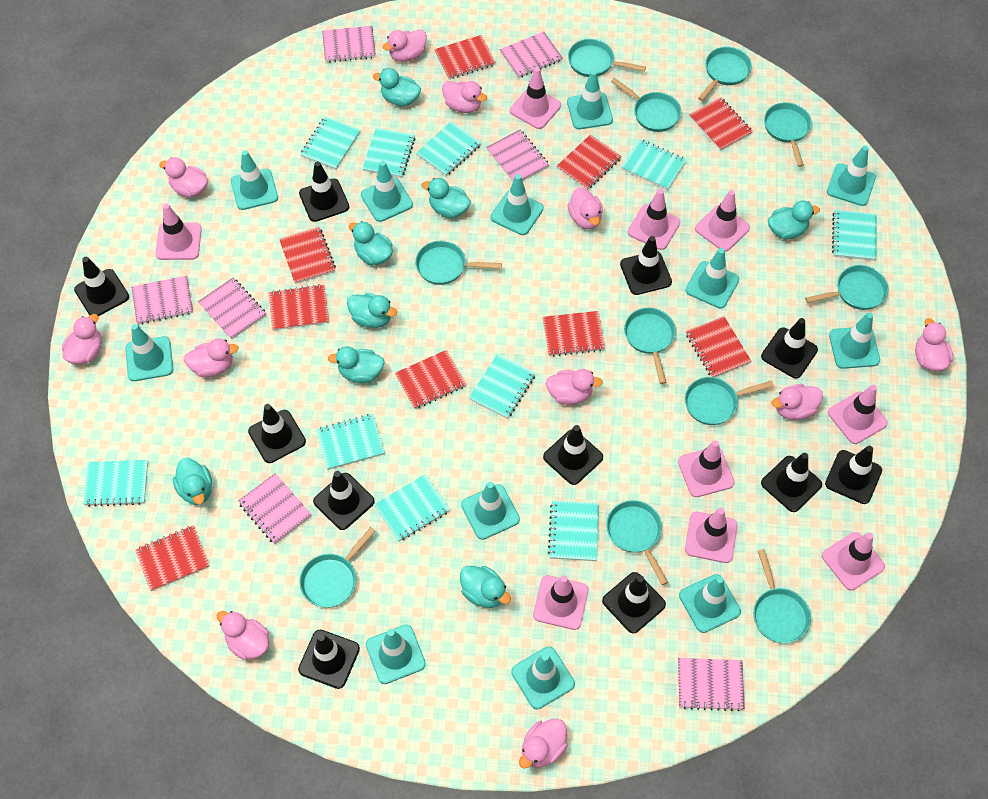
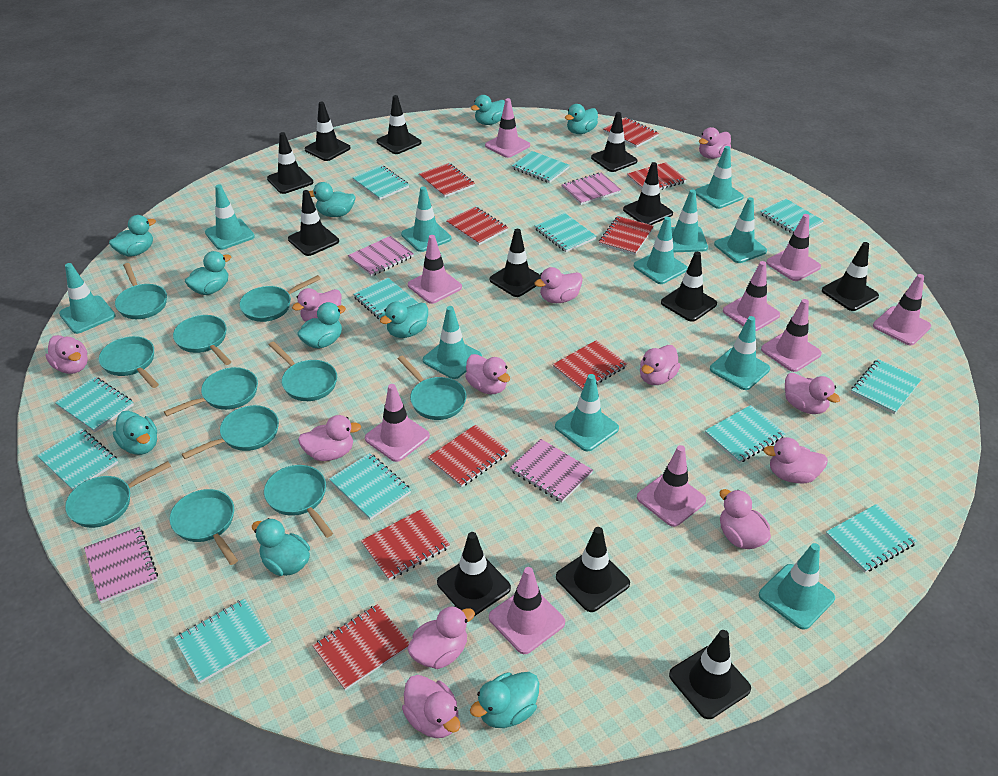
black traffic cone: [74,257,129,316] [248,404,306,463] [298,630,360,689] [299,161,349,222] [313,471,375,530] [543,425,603,485] [602,572,666,633] [620,236,672,295] [761,318,818,379] [761,453,822,512] [825,446,882,504] = 11 -> [267,132,313,194] [288,190,339,256] [305,101,351,161] [377,95,421,154] [437,532,511,616] [490,229,541,297] [556,527,630,612] [591,112,637,172] [623,162,673,225] [661,252,717,322] [669,630,751,719] [822,242,879,311] = 12
pink duck: [62,314,102,364] [159,157,208,198] [184,338,239,377] [217,611,269,660] [383,30,427,62] [442,81,487,113] [519,718,568,768] [546,369,603,405] [567,187,603,229] [771,384,823,420] [915,318,953,371] = 11 -> [46,335,88,374] [292,288,341,322] [298,415,361,461] [402,675,460,738] [407,606,475,669] [465,354,510,394] [534,267,583,303] [640,345,680,385] [699,127,731,159] [719,489,771,549] [763,437,828,483] [785,373,840,414] = 12
pink notebook: [131,276,193,324] [198,278,266,339] [238,473,312,544] [322,26,376,63] [486,130,549,181] [500,32,563,78] [678,658,745,711] = 7 -> [84,527,158,603] [348,236,414,277] [510,439,593,503] [562,173,621,205] = 4
turquoise duck: [173,458,212,505] [328,346,385,383] [347,293,397,328] [349,221,393,265] [373,68,421,106] [422,178,471,218] [460,566,511,608] [768,201,820,239] = 8 -> [109,215,156,257] [113,411,157,455] [185,251,231,295] [252,518,310,576] [297,302,346,349] [309,182,356,217] [380,302,428,338] [470,672,539,728] [471,95,505,125] [565,104,598,134] = 10
turquoise notebook: [83,460,148,507] [300,116,360,170] [316,414,385,470] [362,128,415,178] [374,474,450,542] [416,121,481,176] [469,354,536,419] [548,500,599,561] [621,139,686,190] [832,210,877,261] = 10 -> [37,429,118,490] [55,377,134,432] [174,599,271,683] [329,453,411,520] [352,165,409,200] [354,278,418,319] [511,151,570,183] [535,213,596,252] [705,405,786,463] [760,199,824,234] [826,504,917,573] [851,359,922,414] = 12
turquoise traffic cone: [125,324,173,381] [231,150,278,210] [361,161,413,222] [366,625,426,684] [461,482,520,540] [491,174,544,235] [511,646,575,709] [567,70,613,129] [679,574,741,633] [685,248,739,309] [827,146,876,206] [829,312,880,369] = 12 -> [59,263,116,334] [205,184,255,250] [401,186,451,252] [423,306,482,379] [555,374,619,452] [634,217,688,284] [671,190,708,252] [695,146,744,209] [710,316,770,390] [714,197,767,263] [759,543,835,630] = 11

